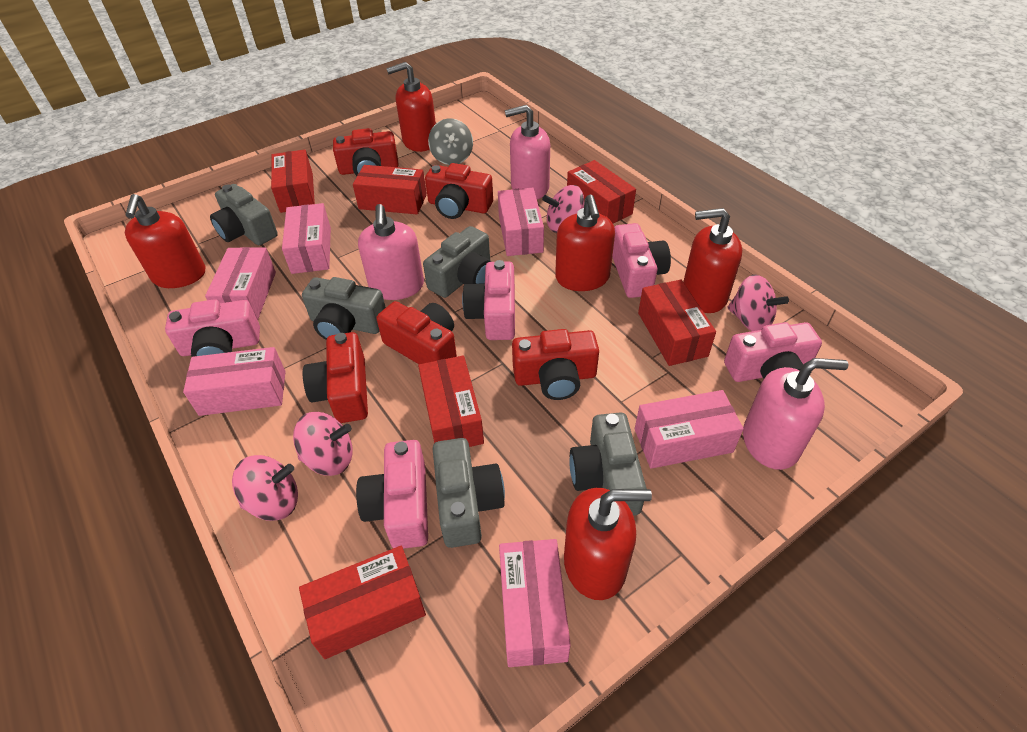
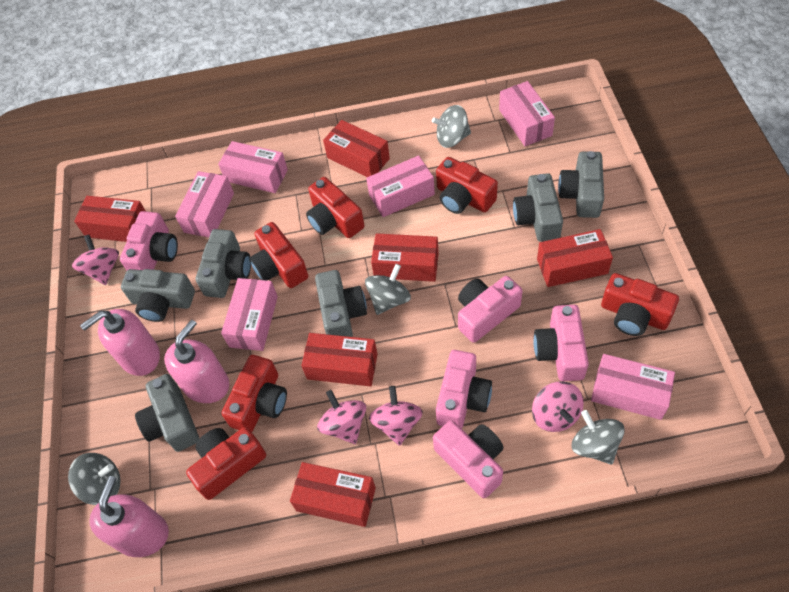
grey camera: [210,184,278,245] [302,277,386,340] [423,226,492,298] [433,438,505,548] [570,412,647,516] = 5 -> [121,269,195,322] [135,374,199,452] [195,229,251,298] [315,270,367,337] [513,173,563,242] [558,151,604,218] = 6
grey spinning top: [428,119,473,165] = 1 -> [68,453,120,505] [365,264,411,315] [432,105,471,148] [572,410,625,465] = 4
red camera: [303,332,368,423] [333,128,399,176] [376,301,457,364] [425,163,493,219] [512,329,599,400] = 5 -> [186,427,266,500] [222,355,287,432] [249,222,308,288] [306,177,365,238] [436,157,498,214] [601,273,679,336] = 6
red soap dispenser: [125,194,205,288] [386,62,436,152] [555,195,615,291] [564,488,652,600] [683,208,742,313] = 5 -> none = 0

